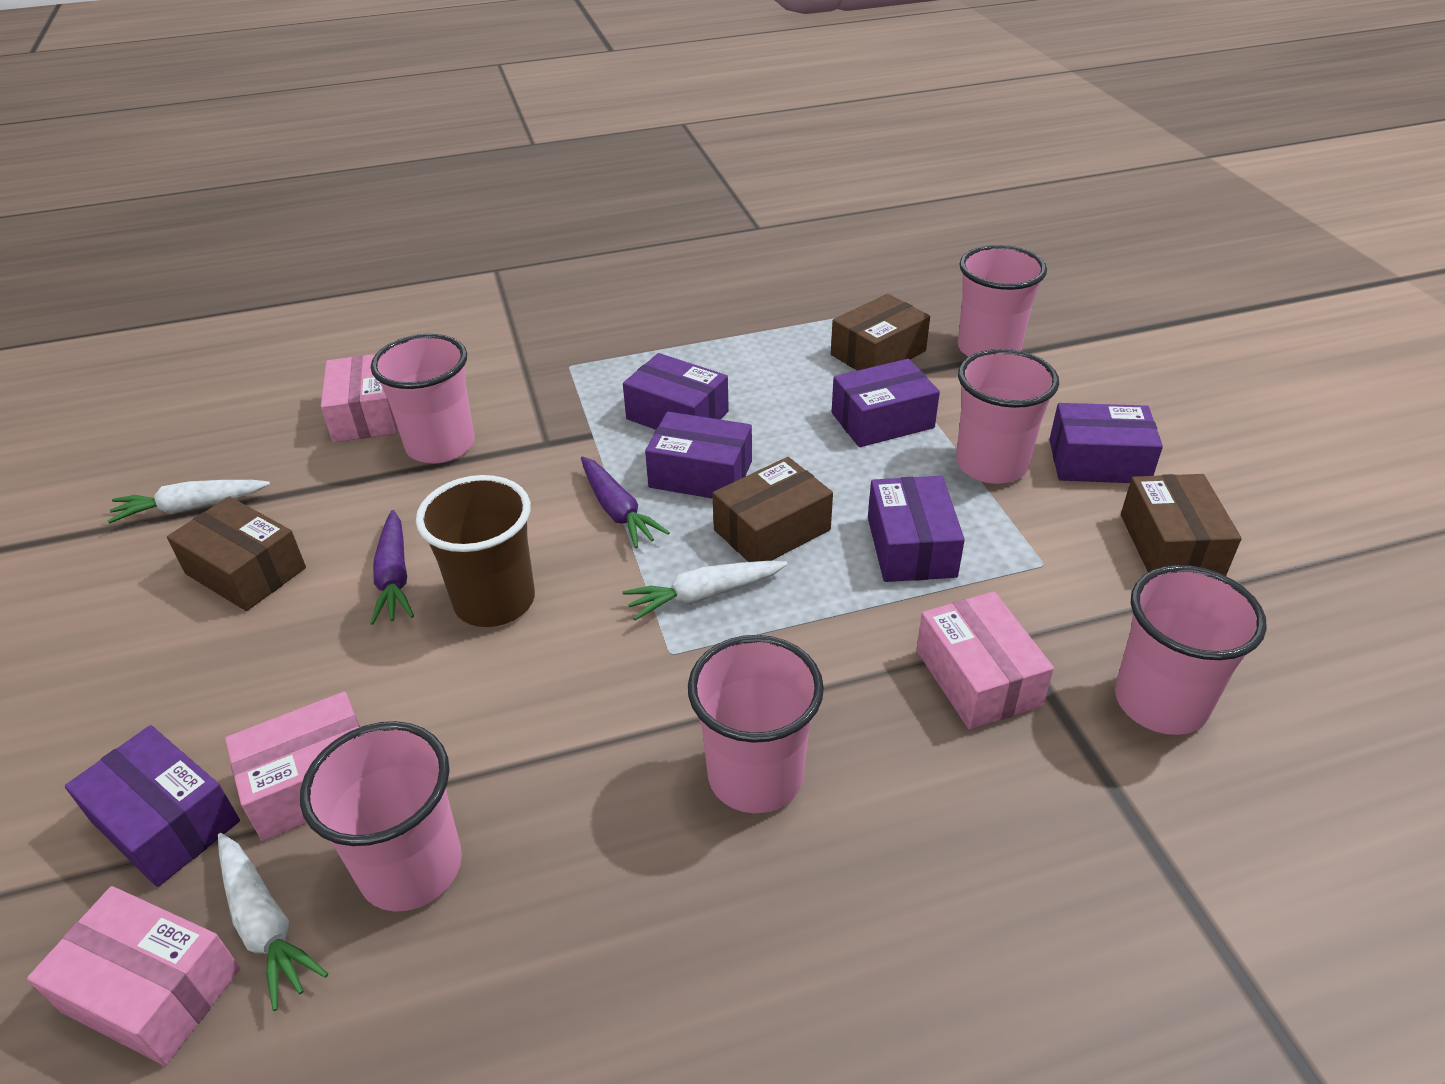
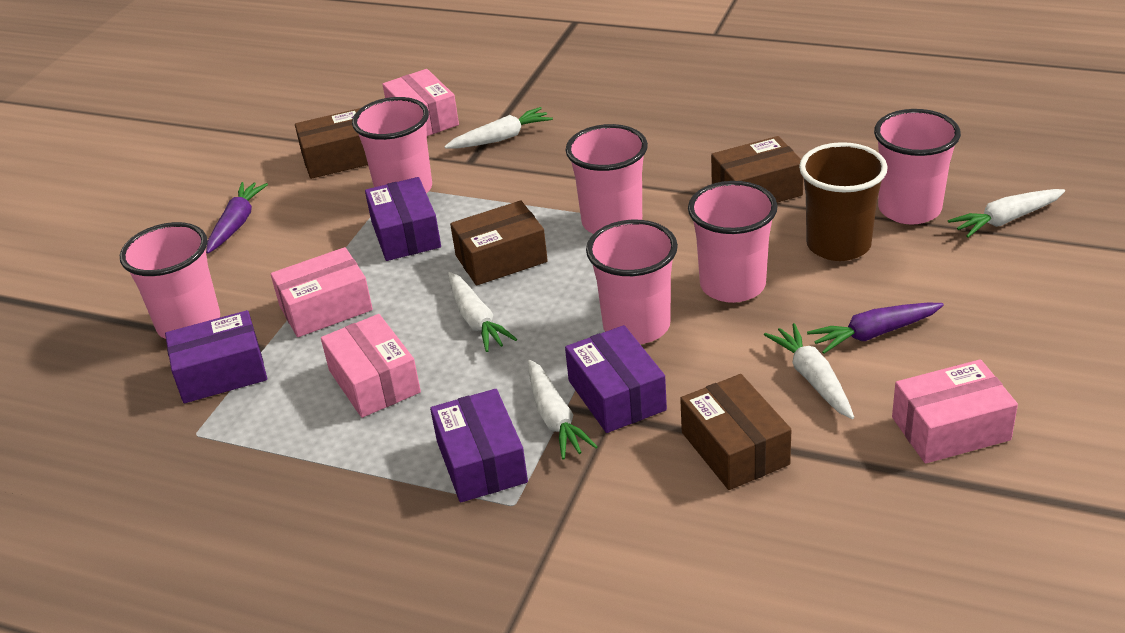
purple box: [65,725,240,887] [623,353,729,430] [645,412,752,499] [832,359,940,447] [868,476,965,582] [1049,403,1163,483] = 6 -> [165,310,267,403] [365,177,441,261] [430,389,528,502] [565,325,667,433] = 4
white carrot: [108,480,270,524] [218,833,328,1011] [622,561,787,620] = 3 -> [444,107,553,149] [448,272,517,352] [528,360,598,460] [764,323,854,419] [948,189,1065,238] = 5

